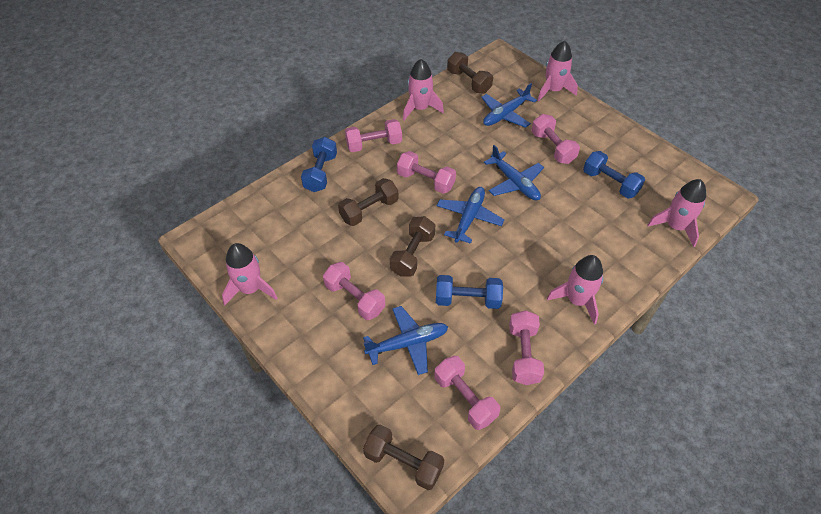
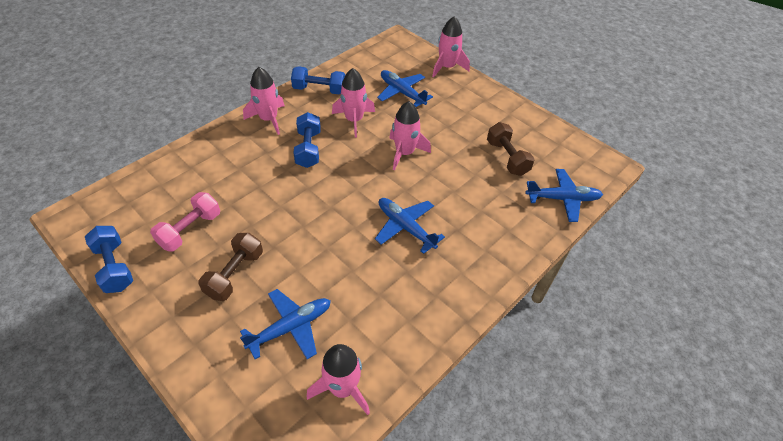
brown dumbbell: [338,178,398,226] [363,425,444,490] [390,216,435,277] [447,52,493,94] = 4 -> [199,233,263,301] [487,122,535,176] = 2
pink dumbbell: [323,262,385,320] [345,119,402,152] [397,151,456,194] [434,356,500,430] [509,310,544,385] [531,114,580,164] = 6 -> [150,192,220,252] = 1

